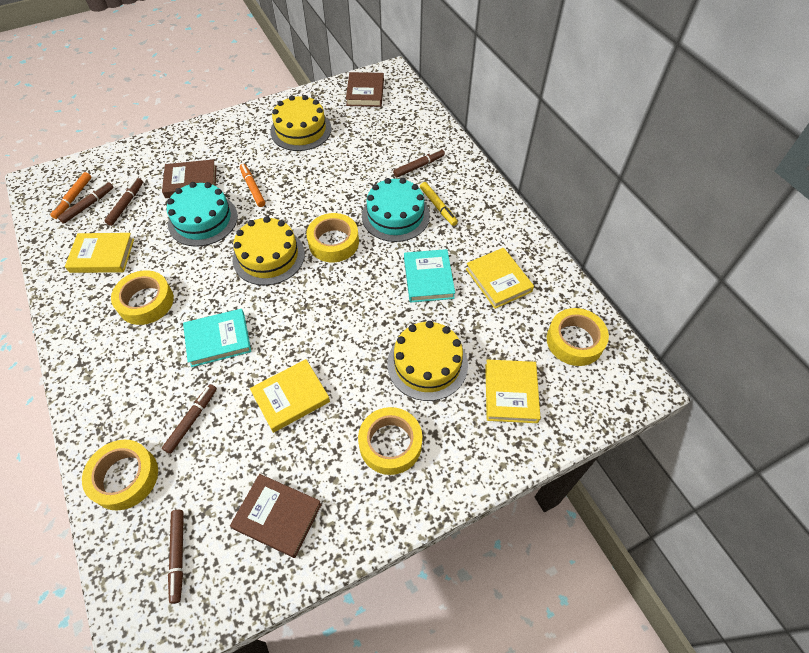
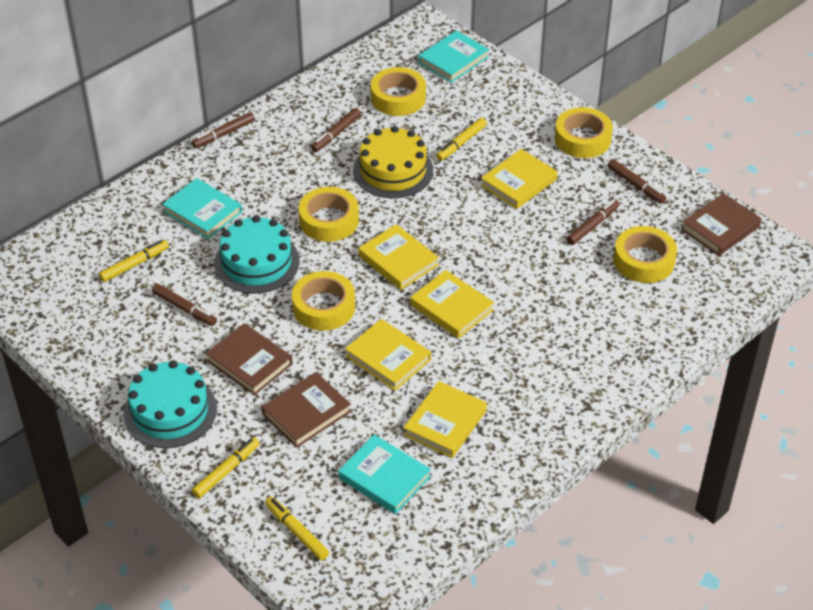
orange marker: [50,172,91,219] [240,164,265,207] = 2 -> none = 0
turquoise book: [183,309,251,367] [404,249,455,303] = 2 -> [162,178,242,239] [338,434,431,514] [418,30,489,83] = 3
yellow book: [65,233,134,273] [250,359,330,433] [466,248,534,309] [485,359,541,423] = 4 -> [345,319,431,391] [358,224,439,290] [404,381,487,458] [410,270,494,338] [481,149,557,209] = 5
yellow cake: [233,216,305,286] [270,95,332,151] [387,321,468,401] = 3 -> [353,126,433,198] = 1
yellow marker: [420,182,458,226] = 1 -> [99,240,169,282] [192,437,260,498] [265,497,329,560] [436,118,487,161] = 4

